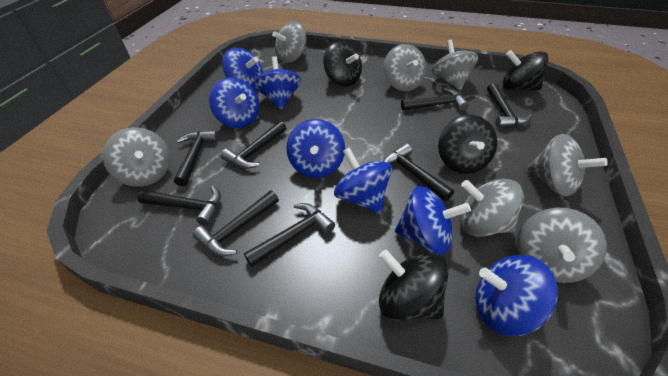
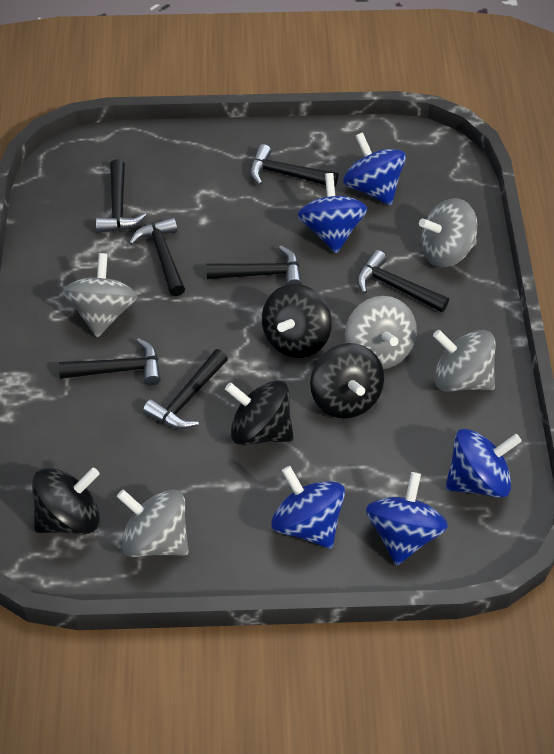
black hammer: [138,186,221,226] [174,130,218,186] [193,191,279,256] [221,121,286,169] [244,203,335,267] [383,143,454,201] [401,88,469,111] [487,83,532,128] = 8 -> [59,338,161,385] [96,159,147,233] [129,217,185,296] [143,349,228,429] [206,245,302,285] [250,144,338,187] [357,250,449,312] = 7
blue spinning top: [209,77,260,128] [222,48,263,90] [254,56,301,110] [286,119,345,178] [334,147,392,214] [395,186,471,255] [476,255,558,336] = 7 -> [271,466,345,549] [298,173,367,254] [343,132,406,205] [366,472,448,566] [445,429,522,498] = 5
grey spinning top: [103,127,170,187] [272,21,306,63] [384,44,427,91] [432,40,478,90] [459,179,524,236] [517,208,607,283] [527,134,608,197] = 7 -> [63,253,137,337] [117,489,189,557] [345,296,417,369] [419,198,477,267] [433,330,496,391] = 5

